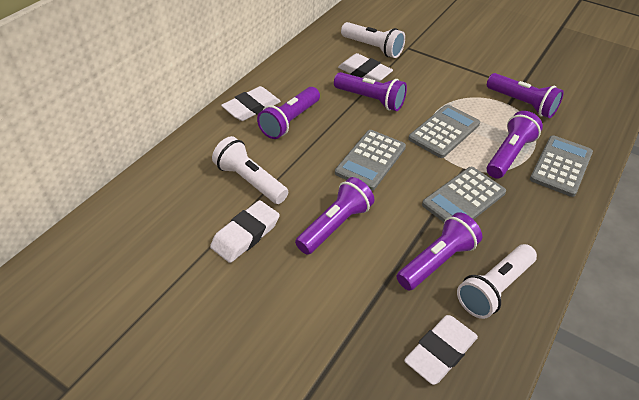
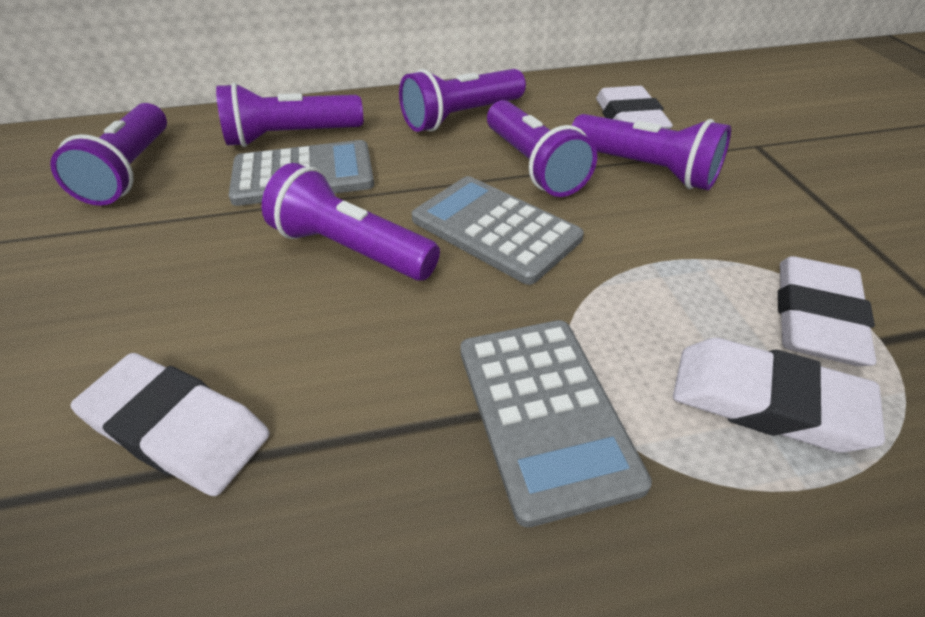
grey calculator: [335,130,406,191] [408,104,480,158] [422,167,506,222] [530,135,593,197] = 4 -> [229,140,374,206] [412,176,584,285] [460,320,652,528] = 3
white flashlight: [212,136,288,204] [341,22,405,58] [457,244,537,319] = 3 -> none = 0

